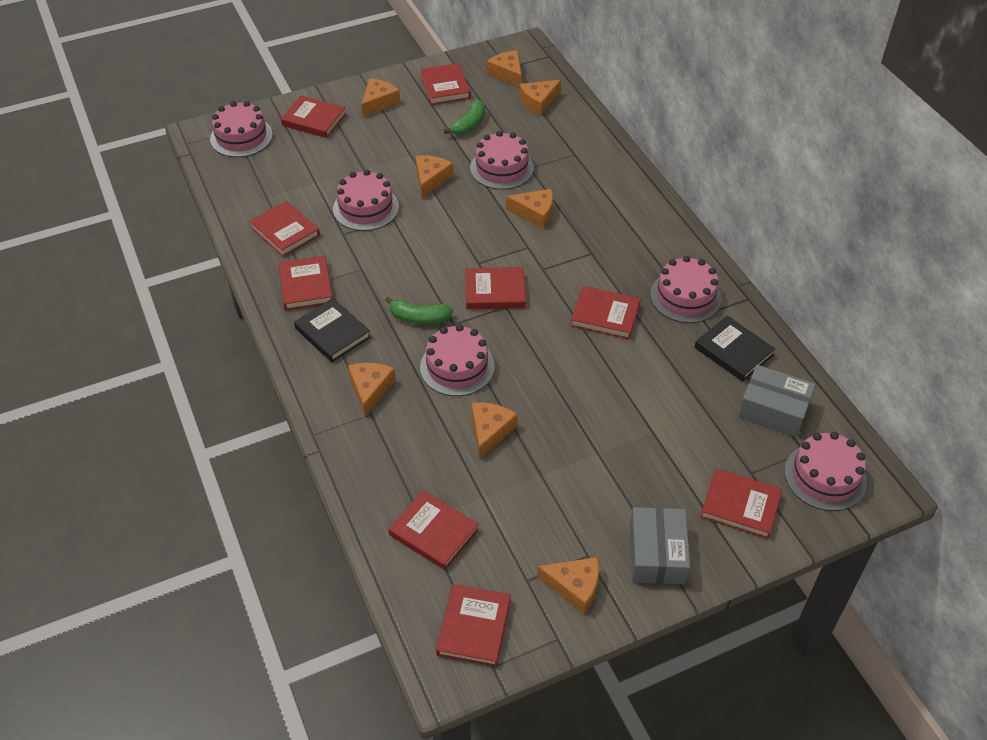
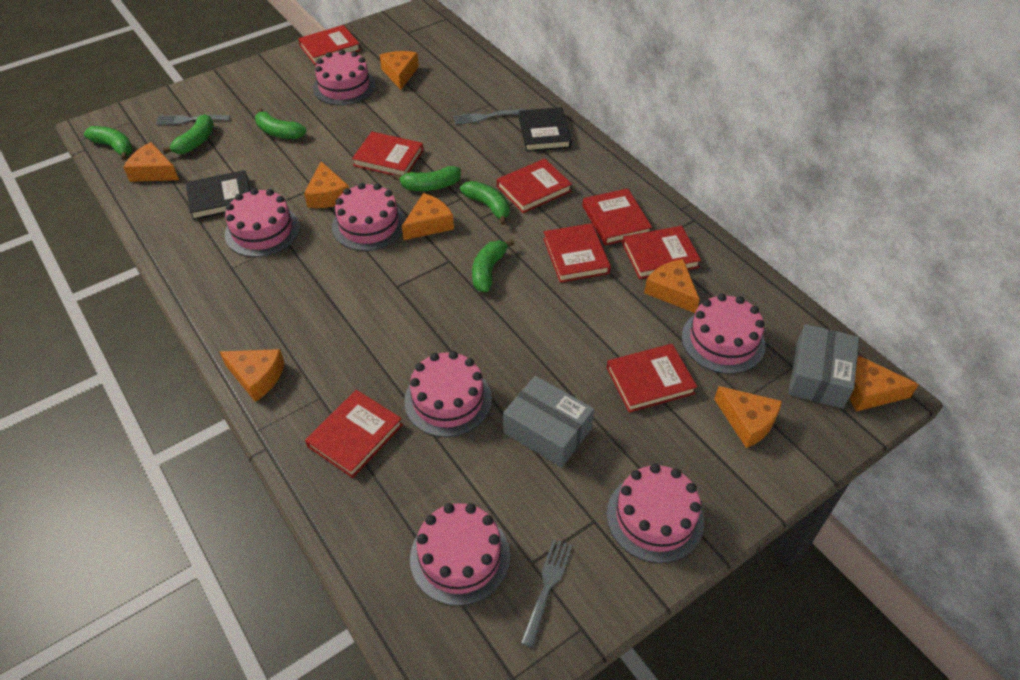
green banana: [385,296,453,325] [444,100,485,135] = 2 -> [84,126,133,161] [162,114,214,154] [255,108,307,139] [393,166,461,191] [460,181,510,225] [472,239,515,292] = 6
grey fork: none = 0 -> [156,115,230,125] [453,109,524,125] [521,539,572,647] = 3
pink cake: [210,101,273,157] [333,170,399,231] [420,324,495,396] [470,131,534,190] [650,256,722,323] [784,432,867,511] = 6 -> [225,188,300,257] [313,49,376,105] [332,183,406,251] [404,351,492,437] [410,503,510,606] [607,464,704,563] [682,294,766,374] = 7
red book: [249,201,320,257] [279,256,332,310] [281,96,346,138] [389,490,478,570] [420,63,471,105] [436,584,511,667] [465,267,526,309] [571,286,641,339] [700,469,782,539] = 9 -> [298,25,361,65] [305,390,403,478] [352,132,423,176] [497,159,572,213] [543,223,611,283] [582,188,652,245] [607,344,697,413] [622,226,701,279] = 8

